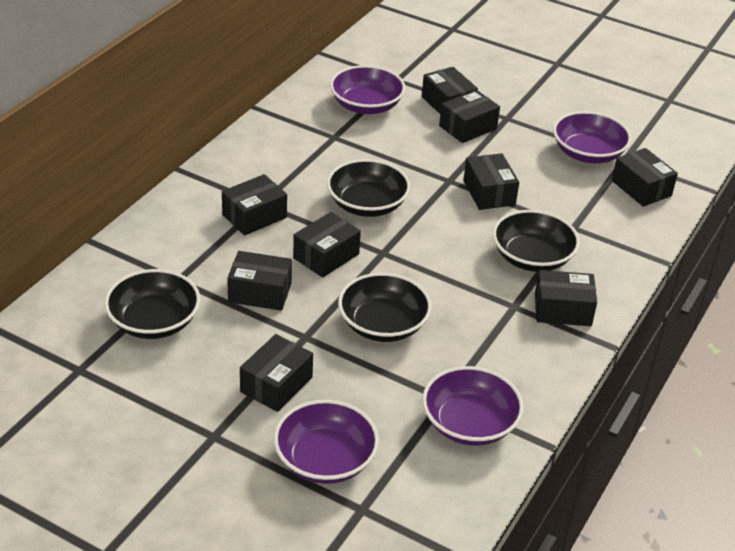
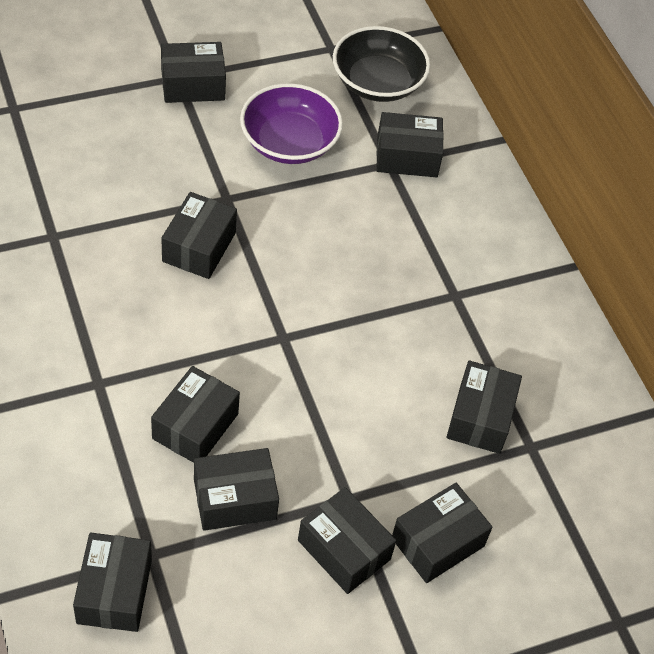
black bowl: [104,269,200,339] [327,159,410,217] [338,273,432,342] [493,210,580,272] = 4 -> [333,26,430,102] = 1
purple bowl: [274,400,379,484] [330,65,405,114] [422,366,524,446] [553,111,631,163] = 4 -> [240,83,343,164] = 1

